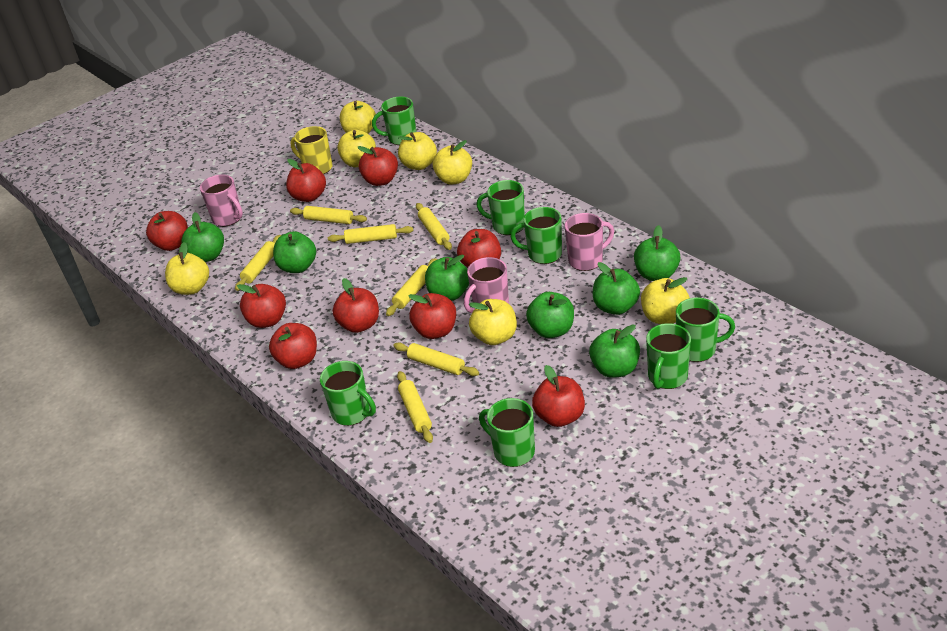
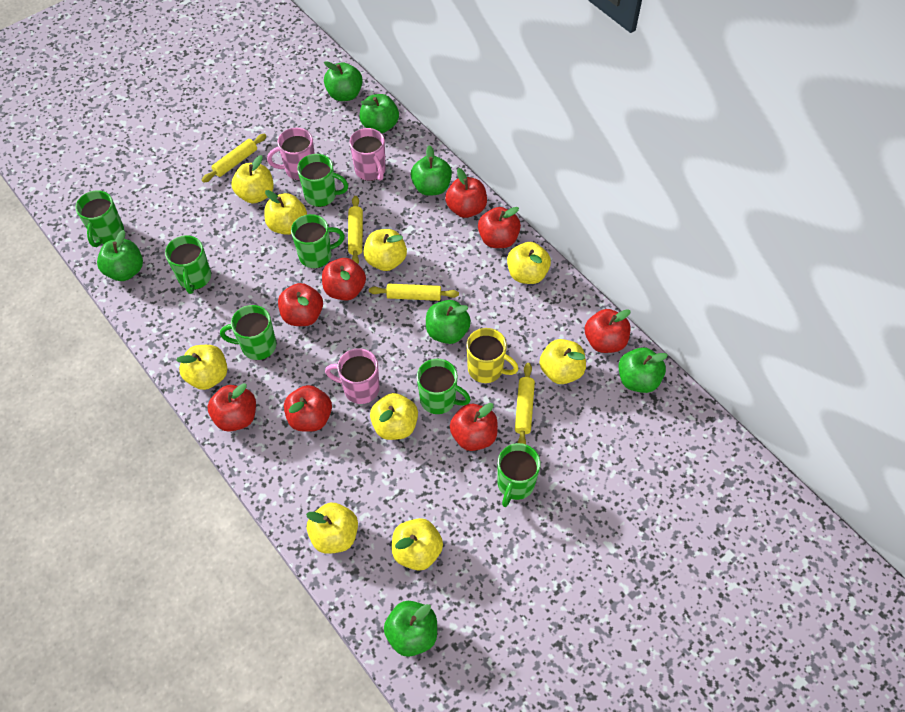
red apple: [146,211,188,251] [237,284,286,328] [269,323,317,369] [286,159,326,202] [333,278,379,333] [358,146,398,186] [408,293,456,339] [457,229,501,267] [532,365,585,427] = 9 -> [208,383,256,432] [278,283,323,326] [284,385,332,432] [322,258,366,300] [445,168,487,218] [450,403,498,451] [478,207,521,248] [585,309,631,353] = 8
yellow apple: [165,242,209,295] [337,130,376,167] [340,101,376,133] [398,132,437,170] [433,140,472,185] [469,299,517,345] [641,277,690,324] = 7 -> [176,345,227,390] [231,155,274,204] [265,190,307,235] [306,503,358,554] [363,229,407,271] [370,393,418,440] [392,518,443,571] [507,242,551,284] [540,339,586,384] = 9
yellow rolling pin: [235,235,281,291] [290,206,367,224] [328,224,413,244] [386,258,437,316] [393,342,479,376] [397,371,433,443] [416,203,452,250] = 7 -> [202,134,266,183] [348,196,363,264] [369,284,459,301] [515,363,535,444] = 4

